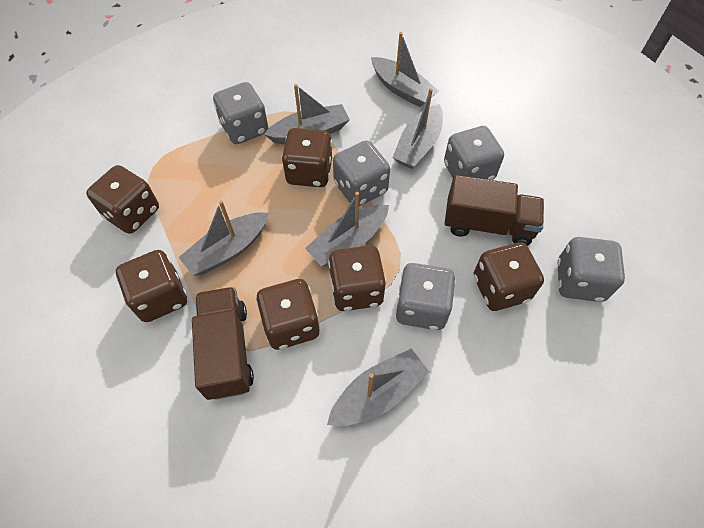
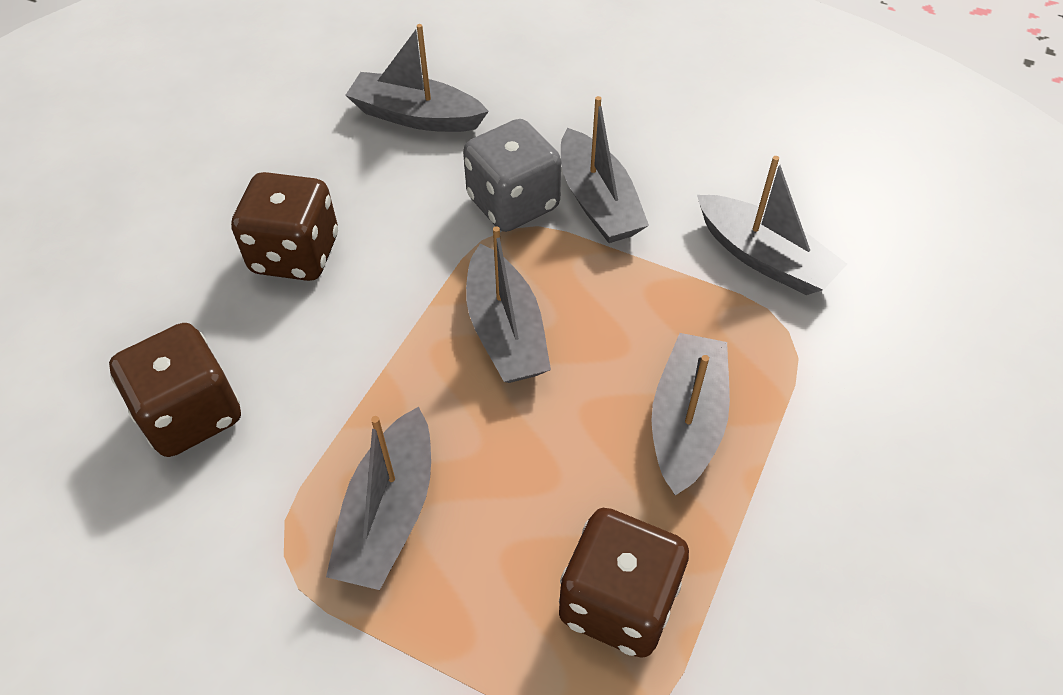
brown dice: [86,165,159,234] [116,250,187,322] [256,279,320,350] [282,128,332,187] [328,245,386,311] [474,242,544,311] = 6 -> [109,323,241,457] [231,172,338,281] [559,508,689,658] = 3
brown truck: [192,287,254,400] [445,175,544,246] = 2 -> none = 0
grey dice: [213,82,268,144] [333,140,390,206] [395,263,456,330] [444,126,504,180] [557,237,625,302] = 5 -> [463,119,561,232] = 1

